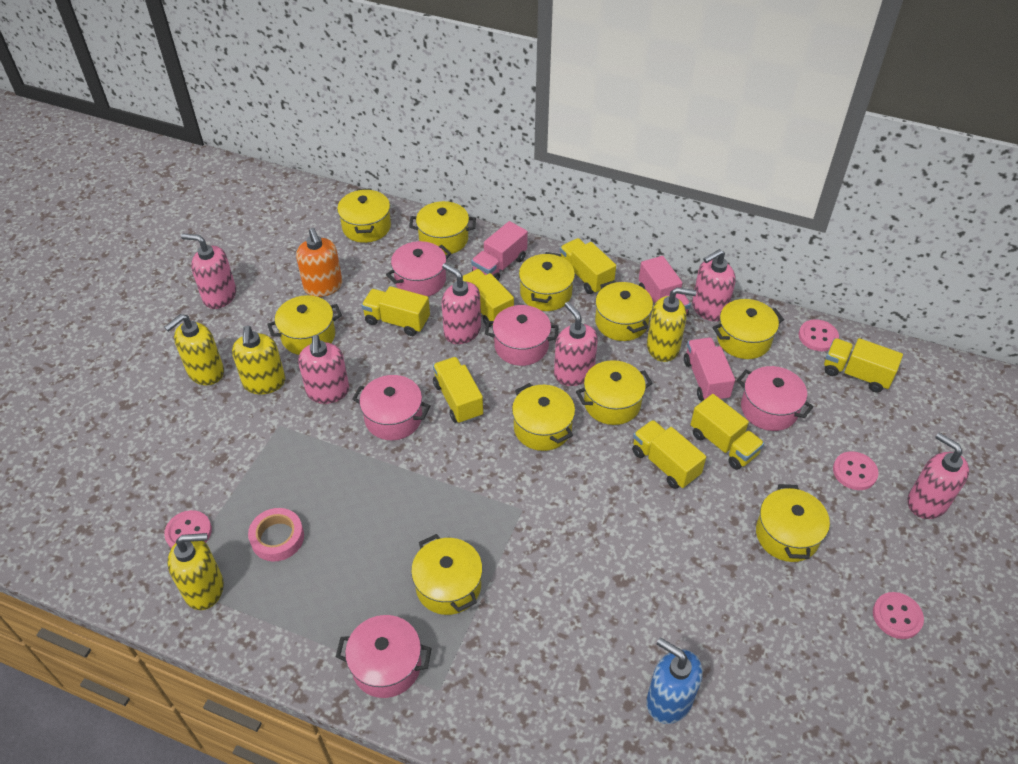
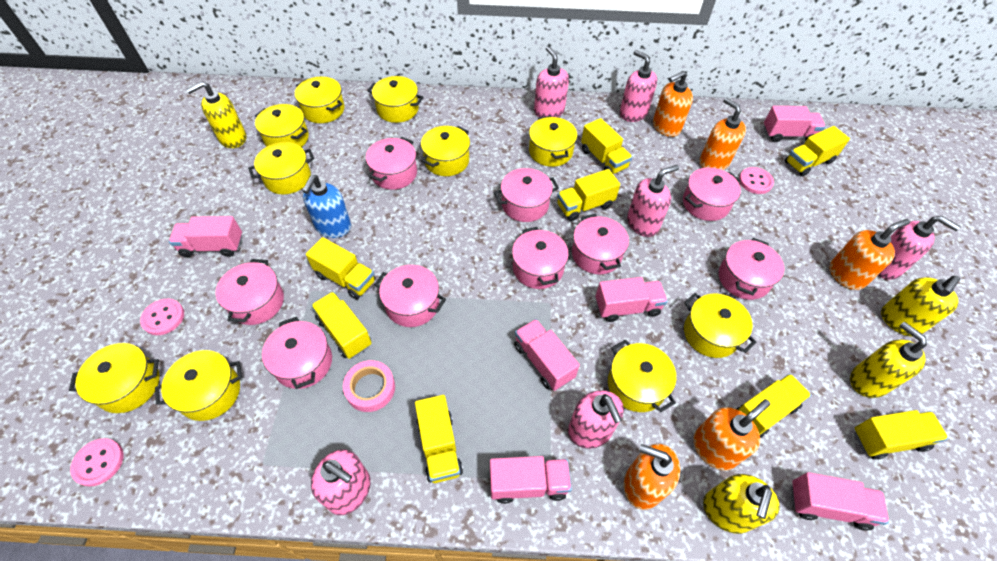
orange soap dispenser: [296,228,342,297] = 1 -> [624,444,680,510] [653,71,693,137] [693,399,770,471] [699,98,746,170] [829,219,910,290] = 5
pink button: [164,510,212,549] [799,319,839,351] [833,451,878,490] [873,592,924,639] = 4 -> [70,438,124,487] [140,299,184,335] [739,167,774,194] = 3
pink pot: [336,615,432,698] [352,375,430,440] [386,241,451,296] [485,305,559,366] [737,366,814,431] = 5 -> [216,259,284,325] [262,317,332,389] [366,137,417,190] [374,265,446,327] [494,168,559,222] [512,227,569,289] [572,214,629,274] [683,167,741,221] [719,238,784,300] = 9
pink truck: [471,221,528,281] [639,256,691,315] [684,337,735,401] = 3 -> [169,216,242,257] [490,456,572,504] [514,319,580,391] [595,277,668,322] [764,106,825,142] [791,472,889,531] = 6
yellow truck: [361,286,430,336] [433,357,483,424] [463,269,514,327] [560,238,616,294] [632,420,706,489] [691,394,764,470] [824,338,903,392] = 7 -> [306,237,375,299] [311,292,372,359] [415,395,463,483] [557,169,620,221] [581,118,632,174] [736,374,811,438] [785,126,850,176] [854,410,948,460] = 8

